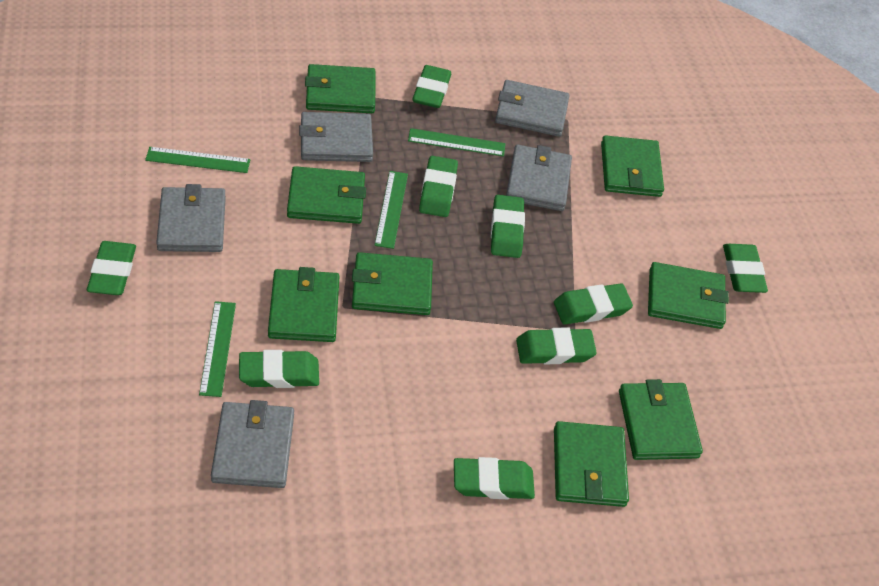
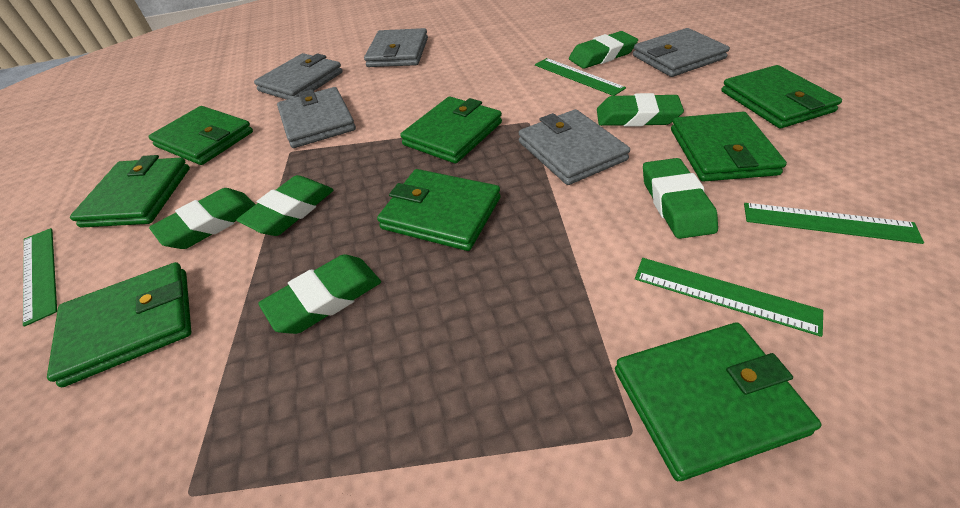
green eraser: [87,241,136,295] [239,350,319,388] [412,65,451,108] [419,156,458,217] [454,457,535,499] [491,195,525,258] [516,328,597,364] [554,283,633,324] [723,244,768,293] = 9 -> [149,188,256,249] [237,175,334,236] [258,254,381,334] [569,31,638,69] [597,93,684,127] [643,158,718,239] = 6

